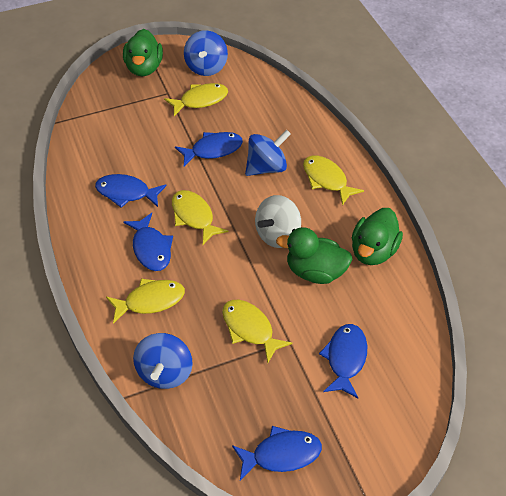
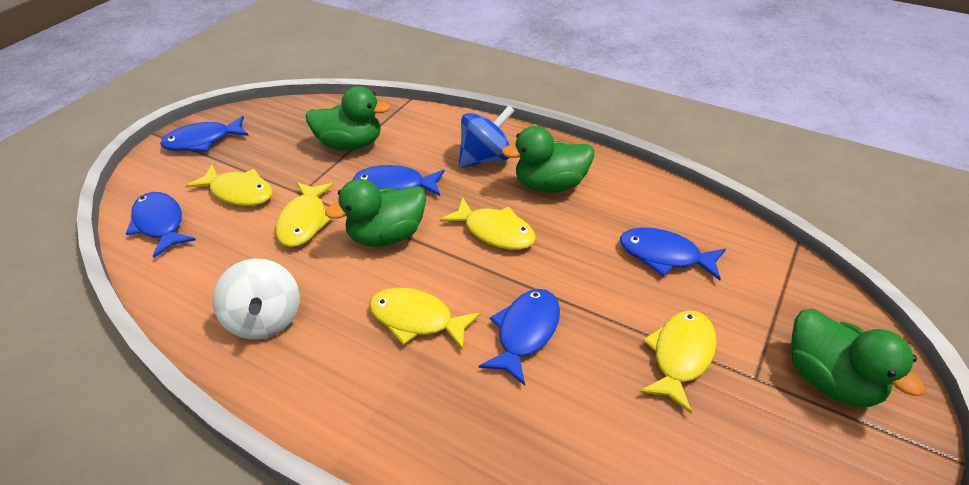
blue spinning top: [133,333,193,389] [184,30,228,76] [245,130,291,176] = 3 -> [459,105,515,168] = 1
green duck: [123,29,163,76] [276,227,353,284] [352,208,403,265] = 3 -> [306,86,391,151] [325,179,426,247] [502,126,594,193] [791,309,925,407] = 4

